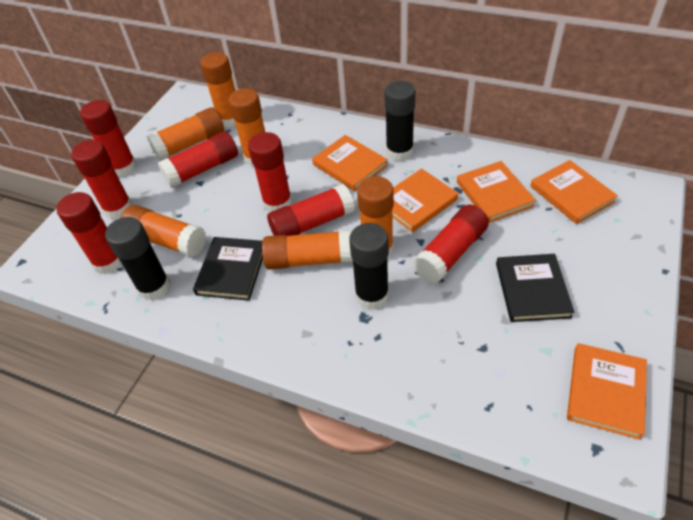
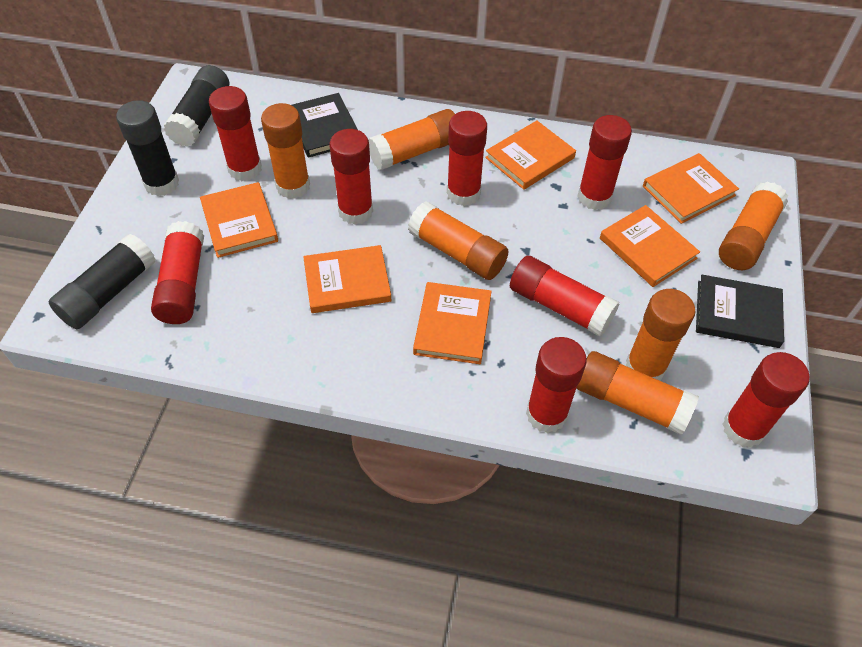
orange book: [312,135,388,191] [392,169,458,232] [457,161,536,223] [530,160,618,224] [567,343,647,440] = 5 -> [200,182,278,258] [303,245,391,313] [413,282,492,364] [485,120,576,190] [600,205,700,287] [643,153,739,224] = 6
red glue stick: [57,192,122,274] [71,140,132,219] [80,100,137,177] [158,131,238,188] [248,132,292,212] [267,184,355,236] [413,205,489,284] = 7 -> [151,221,204,324] [209,86,262,181] [329,129,373,225] [447,111,487,206] [510,256,619,337] [526,337,587,433] [577,115,632,210] [722,352,810,448] = 8

